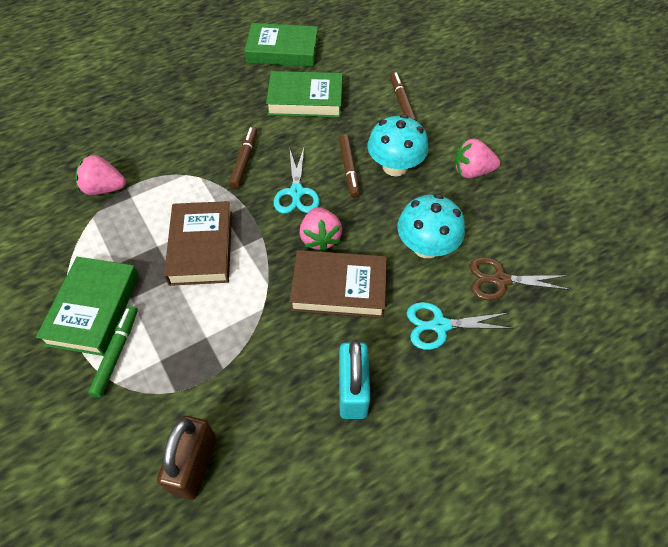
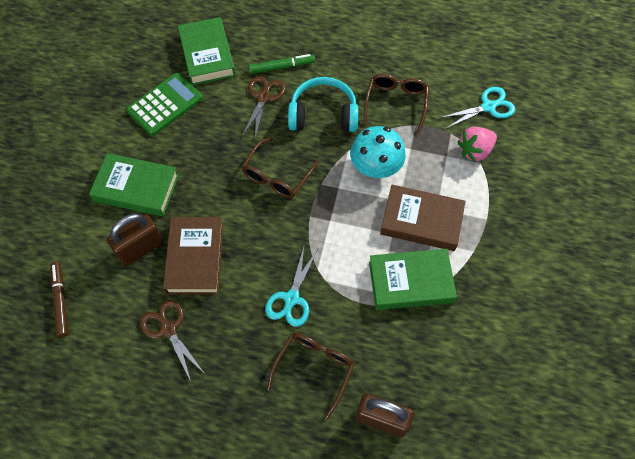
brown glasses: none = 0 -> [242,138,319,198] [267,333,355,420] [364,74,429,134] = 3
brown marker: [229,127,257,189] [339,134,360,198] [390,72,417,121] = 3 -> [51,262,68,337] = 1
brown padlock: [157,416,217,500] = 1 -> [107,213,163,266] [356,393,414,438] = 2
brown scissors: [470,257,572,300] = 1 -> [140,300,206,381] [242,76,286,138] = 2
green calculator: none = 0 -> [127,73,203,136] = 1
pink strawberry: [75,154,126,195] [300,207,342,252] [454,138,500,178] = 3 -> [457,127,497,162] = 1
turquoise headphones: none = 0 -> [288,77,358,132] = 1
turquoise mushroom: [367,114,428,176] [397,194,465,259] = 2 -> [350,126,406,178] = 1
turquoise padlock: [339,339,370,419] = 1 -> none = 0

